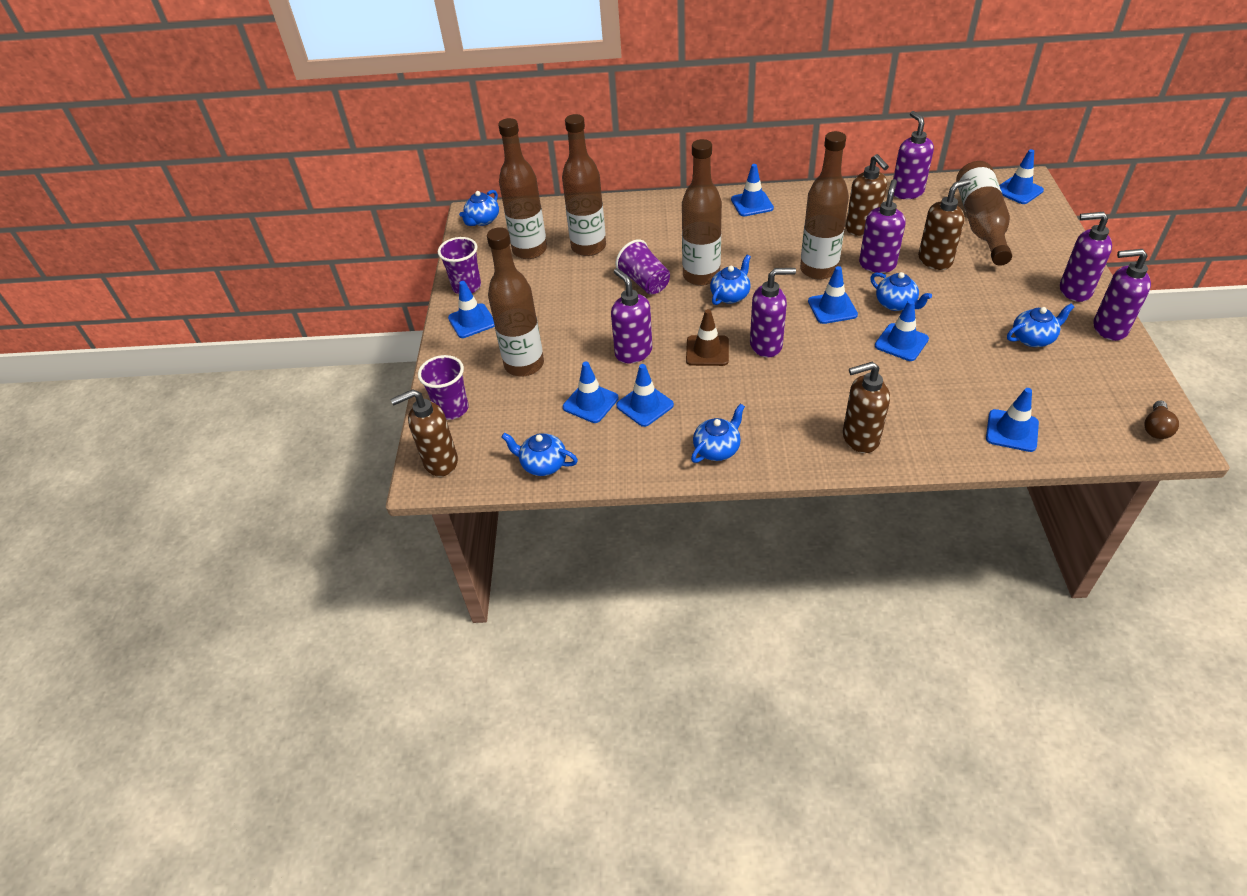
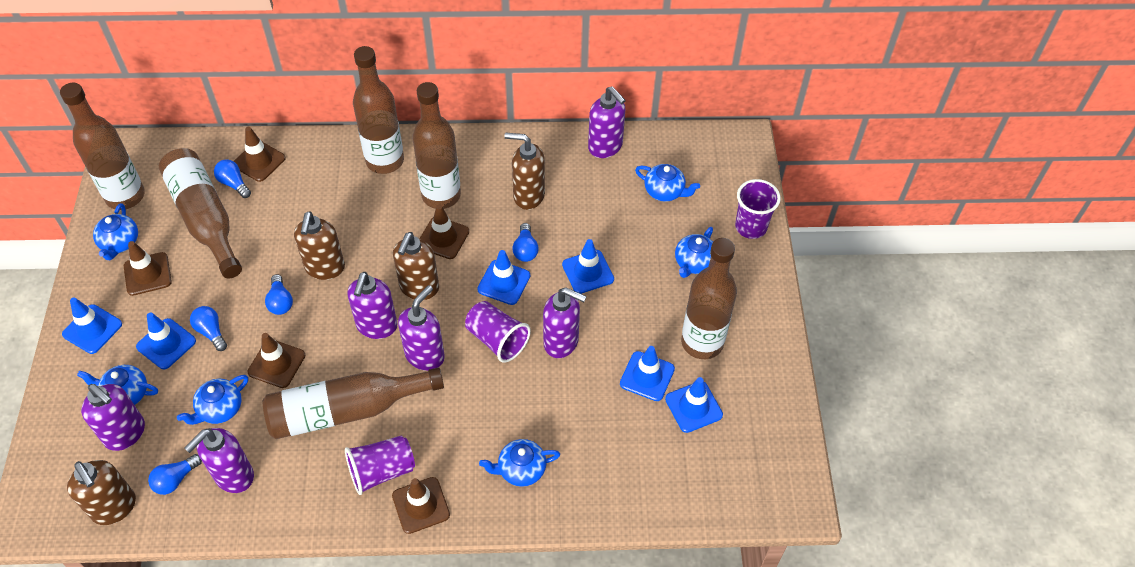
blue light bulb: none = 0 -> [148,454,202,495] [190,306,227,351] [214,159,251,198] [265,274,293,315] [512,223,539,262] = 5
blue traffic cone: [448,281,495,338] [563,362,619,423] [616,364,674,427] [731,164,774,216] [808,266,858,324] [875,300,929,361] [986,388,1039,452] [999,149,1044,204] = 8 -> [62,298,122,354] [136,313,196,369] [477,250,530,305] [562,239,614,294] [620,346,675,401] [665,377,723,433] = 6
brown light bulb: [1144,401,1179,439] = 1 -> none = 0
brown traffic cone: [686,309,729,366] = 1 -> [124,241,172,296] [234,127,285,182] [248,333,305,388] [392,477,450,534] [419,205,469,259] = 5

